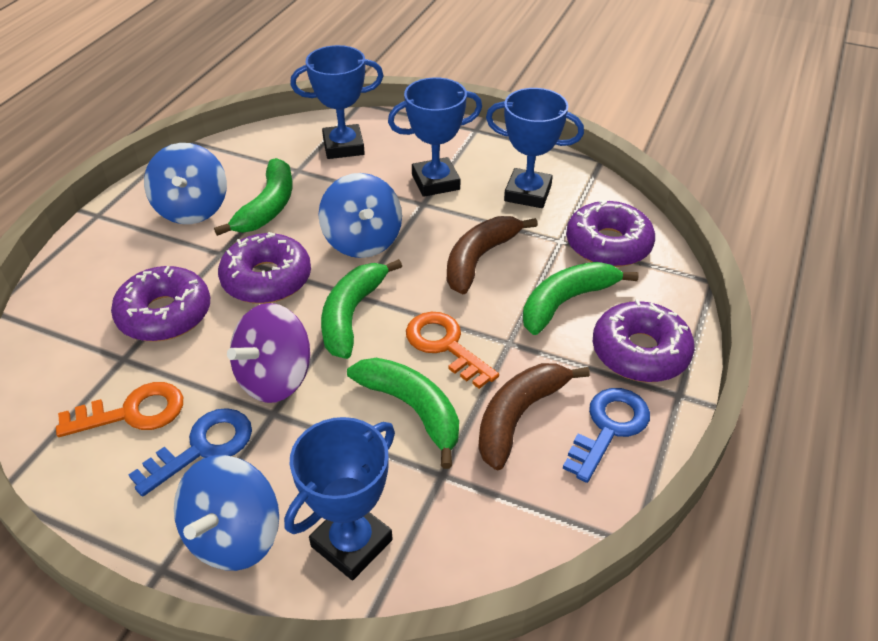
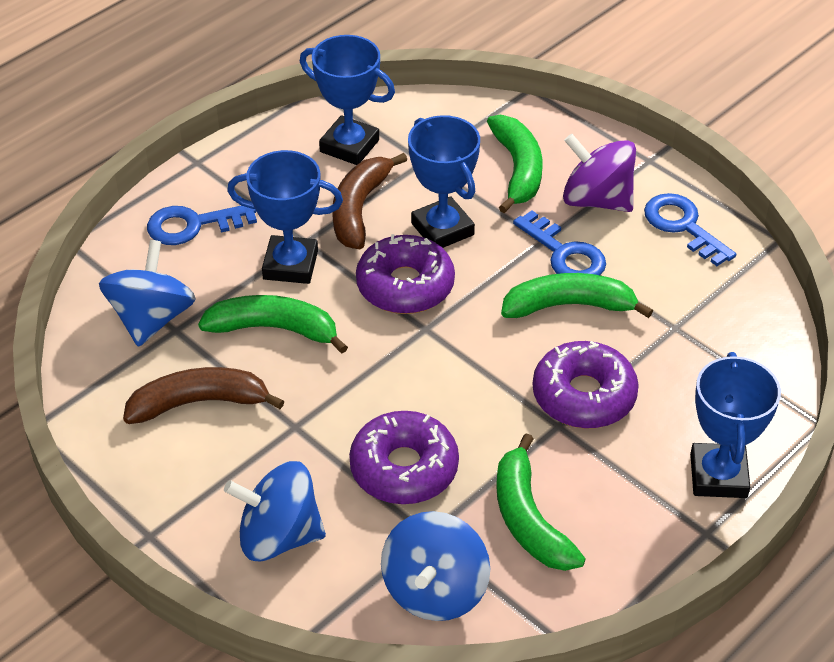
blue key: [129,408,252,497] [563,388,650,483] = 2 -> [147,206,257,245] [513,210,606,275] [644,193,736,266] = 3
orange key: [56,382,183,437] [406,312,499,389] = 2 -> none = 0
purple donut: [111,266,210,342] [218,232,311,304] [566,200,655,267] [593,299,695,382] = 4 -> [349,411,459,504] [356,234,455,314] [533,341,639,429] = 3

